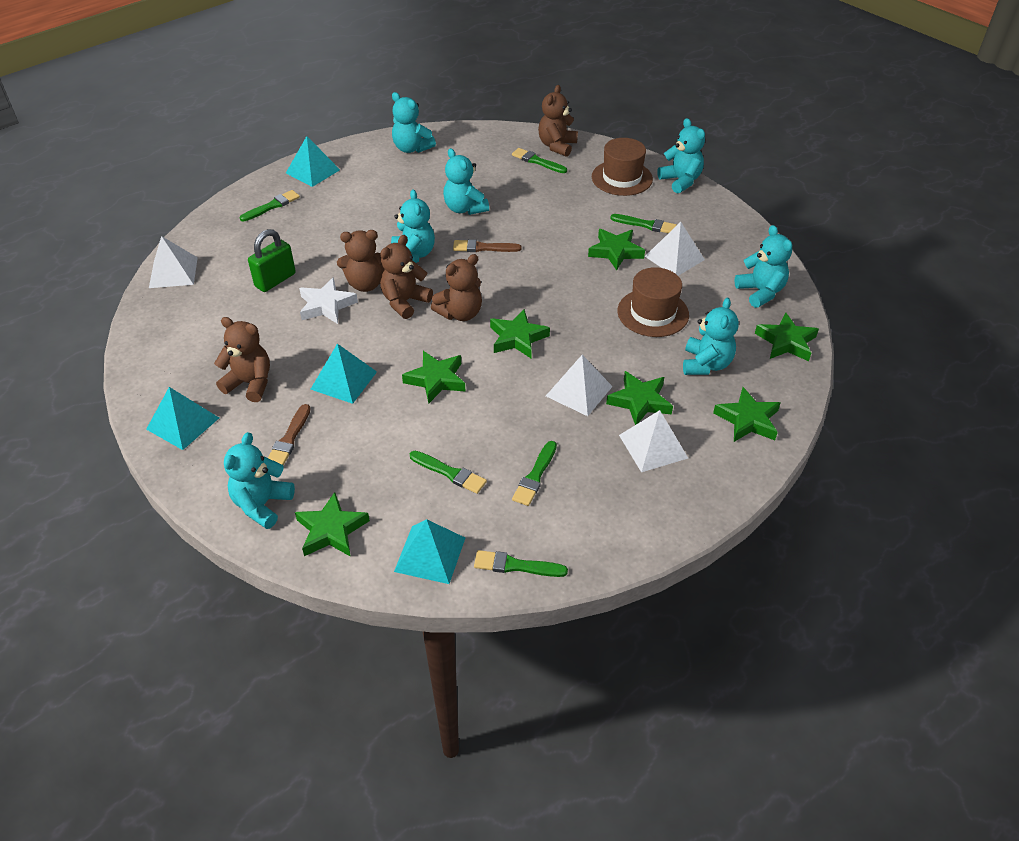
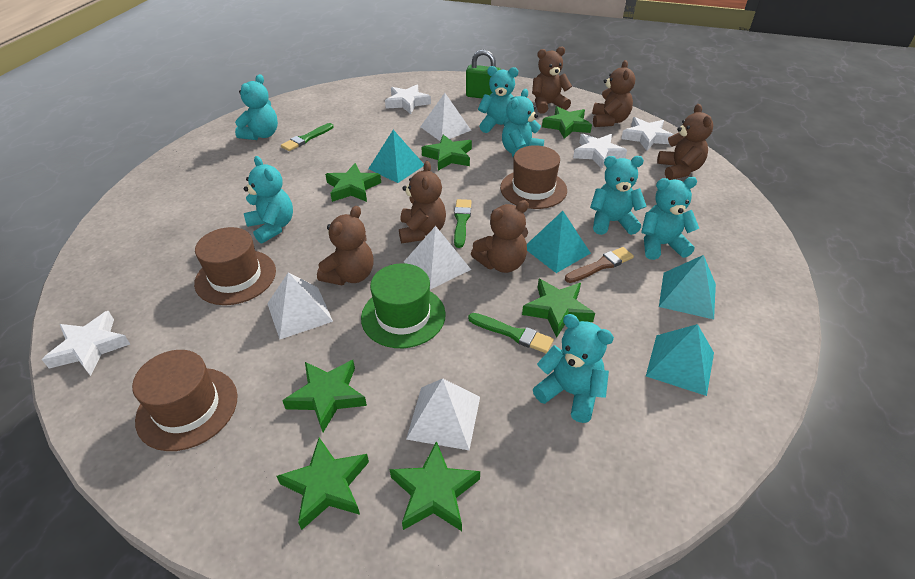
brown brush: [268,404,311,466] [453,239,522,252] = 2 -> [565,247,634,283] = 1
brown hat: [592,138,653,196] [617,267,689,337] = 2 -> [132,350,238,451] [194,227,276,305] [500,145,567,209] = 3
brown teddy bear: [214,317,270,402] [337,230,385,292] [380,235,433,319] [431,254,482,321] [538,85,578,157] = 5 -> [317,206,374,285] [399,161,446,243] [471,200,529,273] [532,46,572,114] [592,60,635,127] [657,104,713,180] = 6
green brush: [240,190,300,221] [410,451,487,494] [474,550,568,577] [512,148,567,173] [512,441,557,506] [610,214,677,233] = 6 -> [281,123,334,151] [454,199,472,248] [468,313,554,353] = 3
green hat: none = 0 -> [361,263,446,348] = 1
white star: [299,277,358,324] = 1 -> [42,311,130,376] [385,85,431,114] [573,134,627,169] [621,117,673,151] = 4

